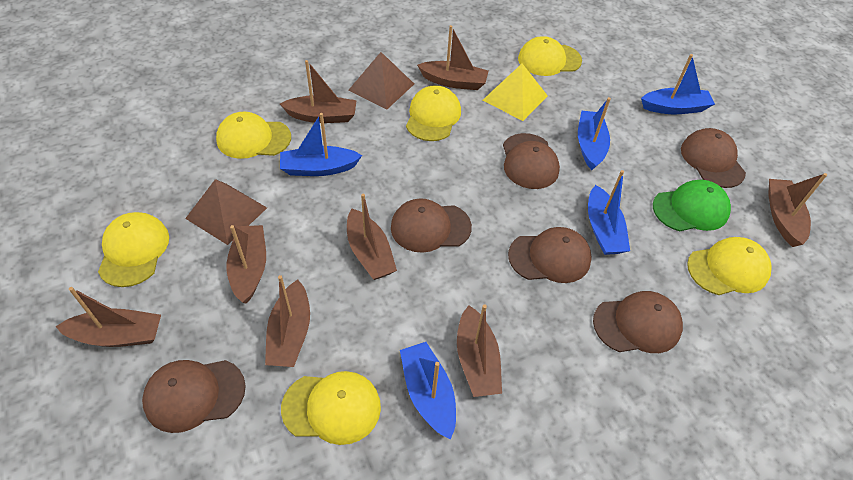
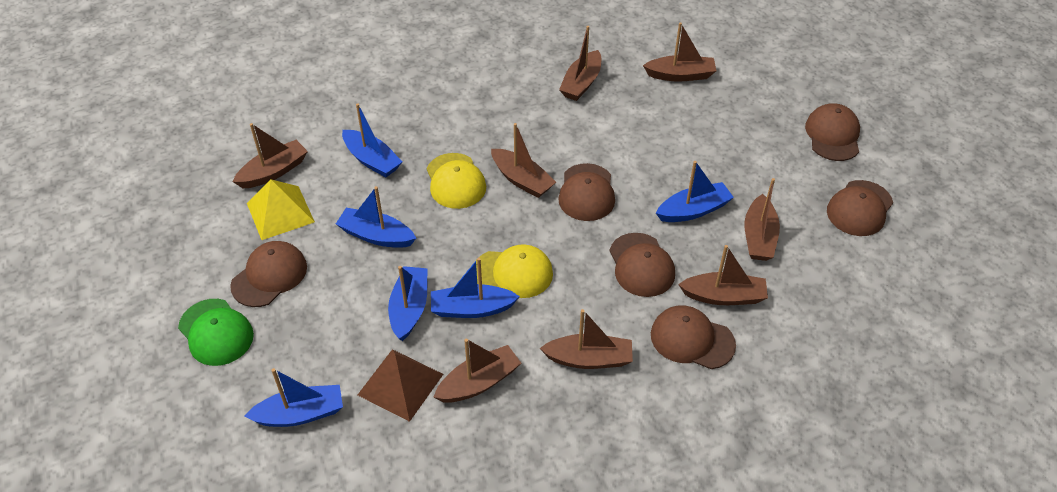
blue boat: [280,113,362,176] [400,342,456,439] [578,97,611,170] [588,170,630,255] [641,54,715,114] = 5 -> [245,368,343,427] [336,186,416,248] [342,103,402,177] [388,266,427,341] [431,258,520,318] [656,161,734,222] = 6
brown pyramid: [185,179,267,245] [348,52,414,110] = 2 -> [358,349,443,422] = 1
yellow cap: [98,212,169,287] [216,112,291,159] [281,371,381,445] [406,85,461,141] [518,36,582,76] [687,237,772,295] = 6 -> [427,153,486,209] [476,244,553,298] = 2

